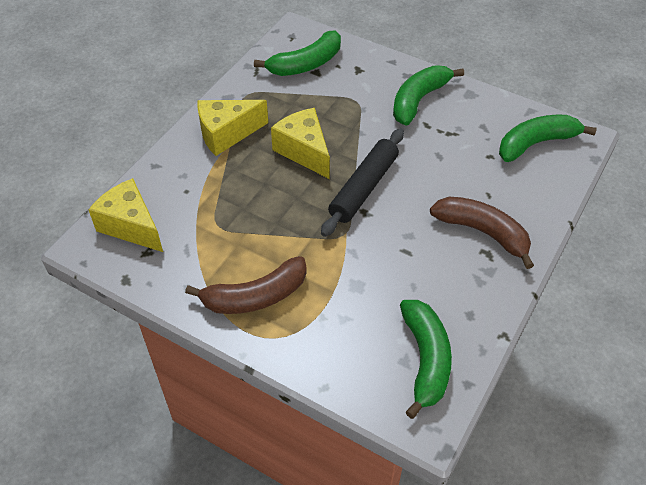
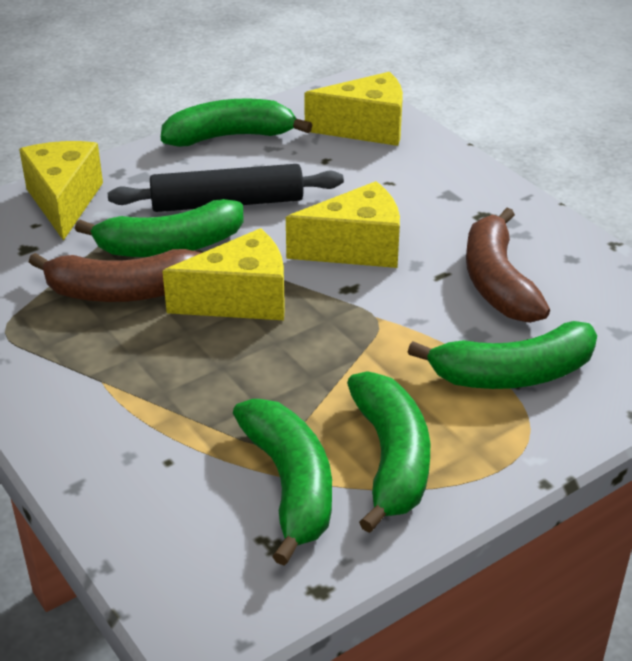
green banana: [254,31,341,76] [393,65,464,126] [400,300,452,419] [499,115,597,162] = 4 -> [75,199,244,257] [161,99,312,147] [233,399,332,566] [347,371,430,533] [408,321,597,389] = 5
yellow cheese: [88,178,163,252] [197,100,268,156] [271,108,330,179] = 3 -> [19,141,103,241] [162,228,285,320] [286,181,400,268] [304,72,403,146] = 4

